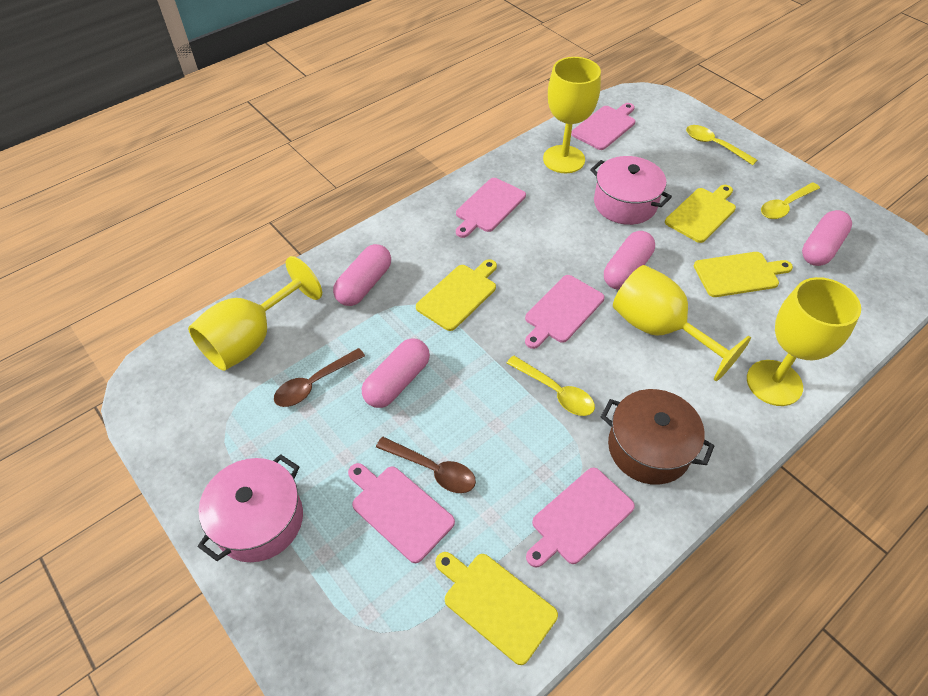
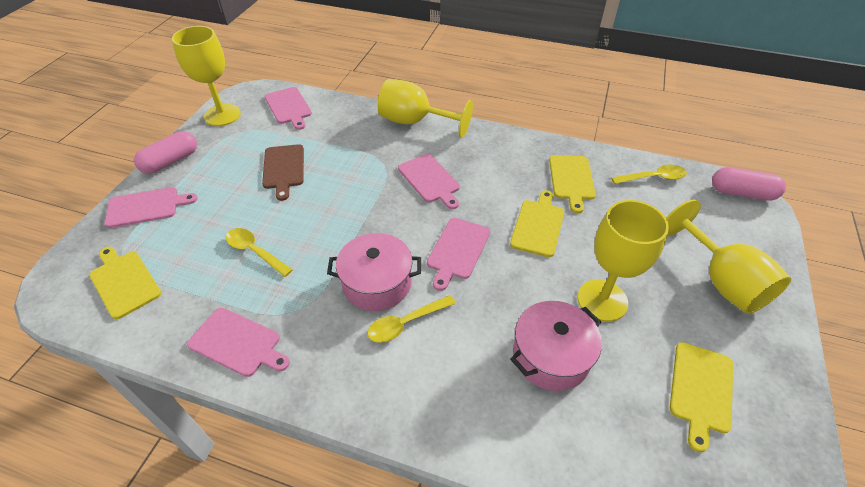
brown cutting board: none = 0 -> [262,144,304,201] = 1
brown pot: [601,389,714,485] = 1 -> none = 0
brown spoon: [274,348,365,407] [376,437,476,493] = 2 -> none = 0
pink capsule: [333,244,391,306] [362,338,430,408] [604,231,655,290] [802,210,852,266] = 4 -> [134,131,197,174] [712,167,786,200] = 2

